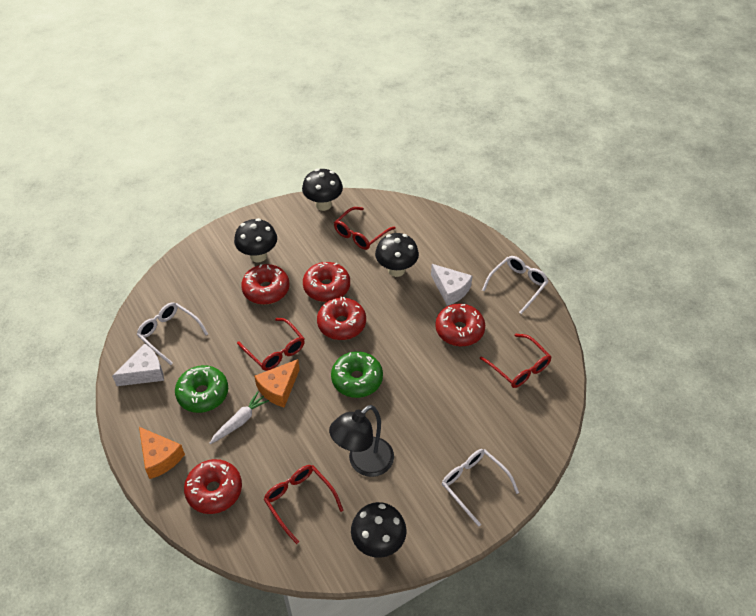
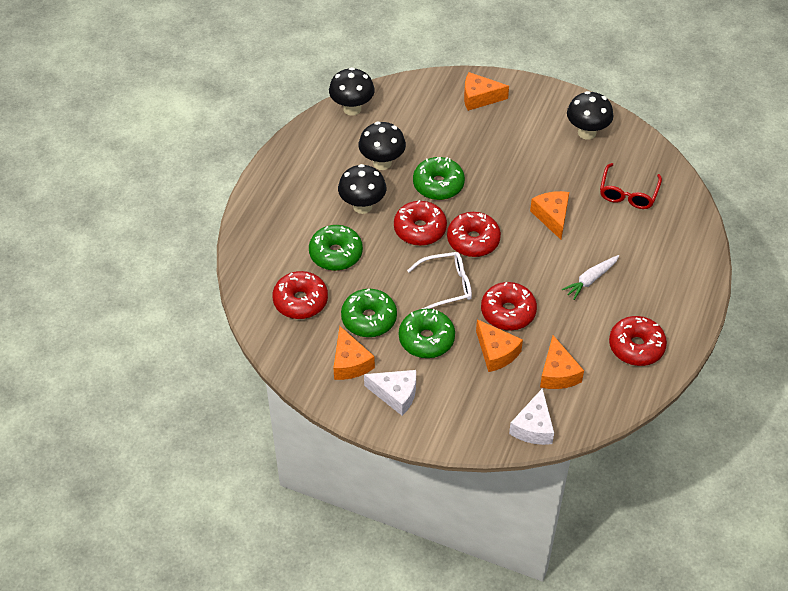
black lamp: [329,405,394,477] = 1 -> none = 0
green donut: [175,365,228,413] [331,351,383,398] = 2 -> [309,225,363,271] [341,289,397,337] [399,309,455,358] [413,157,465,200] = 4
orange cheese: [139,427,185,479] [254,359,300,407] = 2 -> [333,326,375,380] [464,72,509,111] [476,319,523,372] [530,191,569,240] [540,335,584,389] = 5
red glasses: [237,318,305,371] [263,465,343,544] [334,207,396,250] [480,334,552,388] = 4 -> [600,163,662,209] = 1
white glasses: [137,302,208,365] [442,449,519,527] [482,256,549,314] = 3 -> [407,252,472,309] = 1

